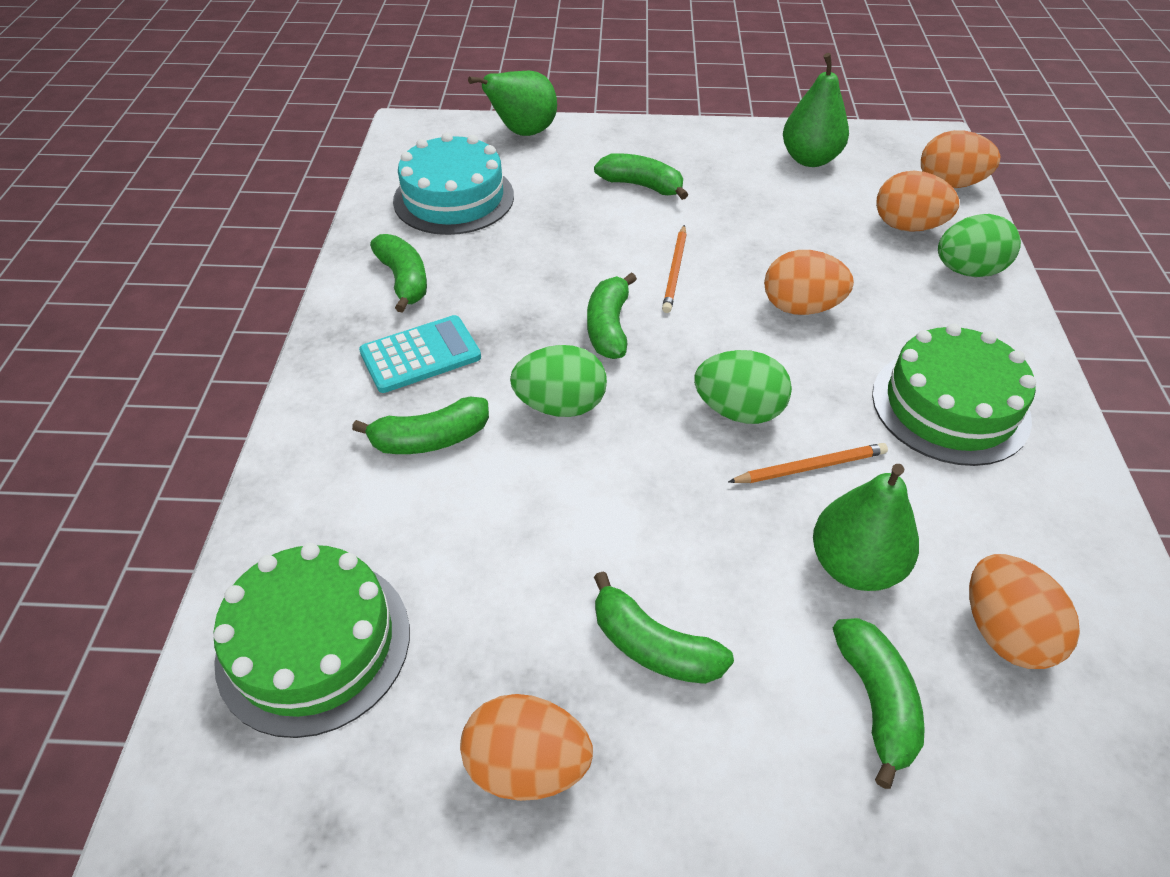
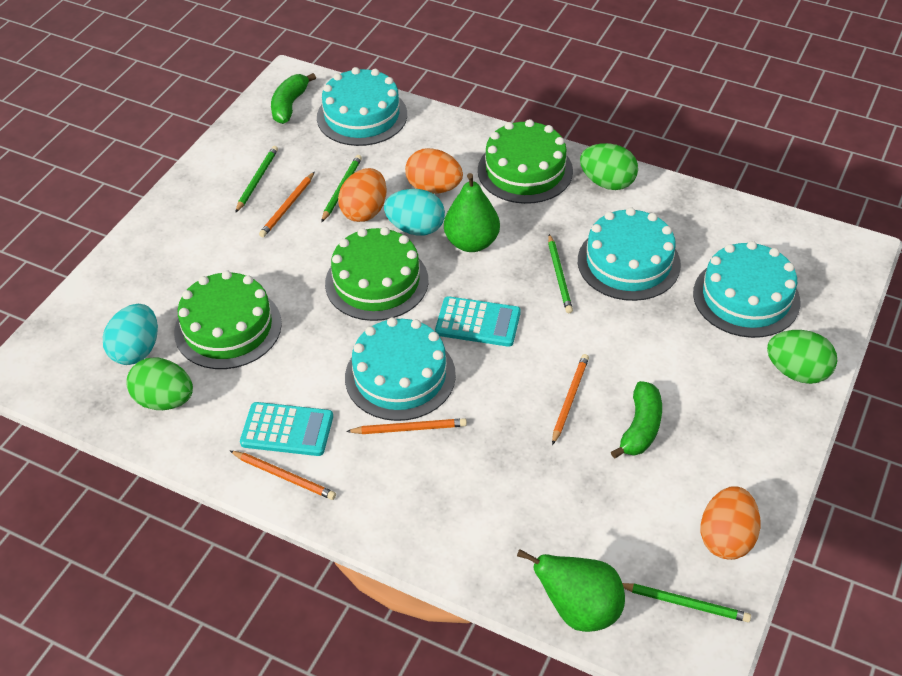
green banana: [352,397,489,454] [370,234,427,313] [587,273,637,359] [594,153,688,200] [594,571,734,684] [833,618,925,789] = 6 -> [271,73,316,124] [611,381,662,459] = 2
green cake: [213,543,410,738] [872,324,1036,466] = 2 -> [174,271,282,369] [325,227,429,321] [478,119,573,204] = 3
green pear: [468,71,557,136] [783,53,849,167] [813,464,919,591] = 3 -> [444,173,500,252] [517,549,625,632] = 2
green pencil: none = 0 -> [235,146,278,213] [321,155,362,222] [548,234,573,313] [622,583,751,622] = 4
orange egg: [460,694,593,801] [764,250,854,315] [876,171,959,232] [921,130,1000,188] [969,554,1080,669] = 5 -> [338,168,387,222] [405,148,463,194] [700,486,760,560] = 3
orange pencil: [662,225,687,313] [728,443,888,483] = 2 -> [230,451,336,500] [259,172,314,237] [346,418,467,434] [552,354,589,445] = 4
turquoise cake: [393,133,514,235] = 1 -> [317,67,407,146] [345,317,456,421] [578,207,681,301] [693,241,801,338] = 4
turquoise calculator: [359,315,481,393] = 1 -> [240,402,333,456] [435,296,521,347] = 2
turquoise egg: none = 0 -> [103,304,158,365] [384,189,445,236] = 2

